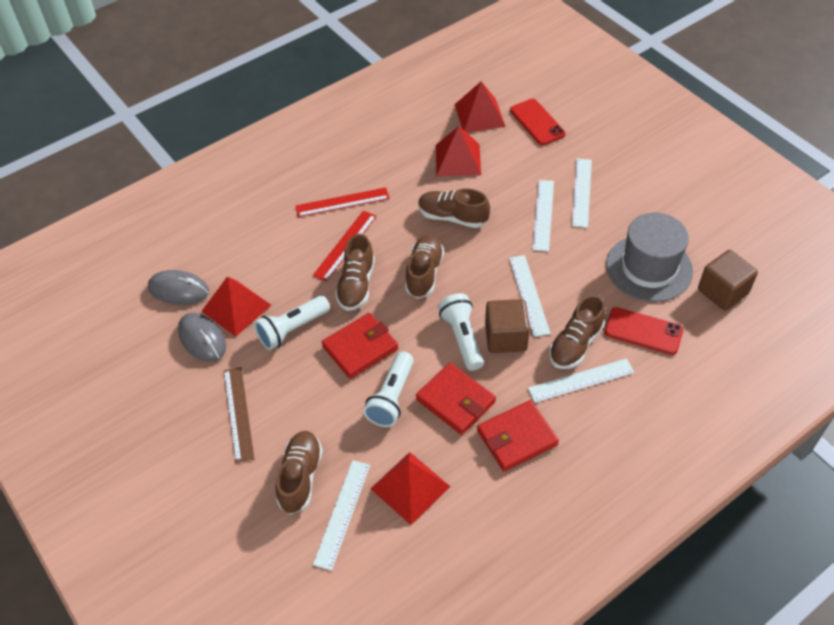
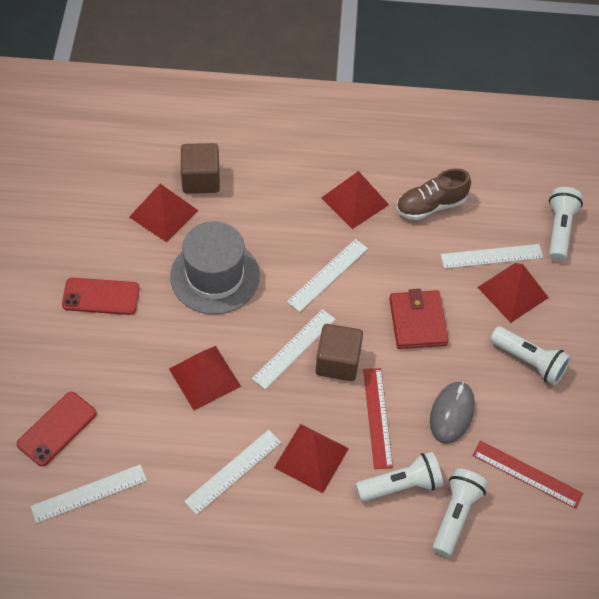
brown ruler: [224,367,255,463] = 1 -> none = 0
brown shoe: [275,431,323,514] [335,234,375,311] [405,235,444,299] [418,188,490,228] [549,294,606,369] = 5 -> [396,168,471,220] = 1
grey mouse: [148,270,209,305] [178,313,226,362] = 2 -> [430,382,475,444] = 1
red pyramid: [202,276,271,337] [371,452,451,525] [436,126,481,176] [455,81,506,133] = 4 -> [129,184,198,242] [169,346,241,410] [274,424,349,493] [321,171,389,229] [478,263,549,323] = 5
red wallet: [322,313,398,379] [416,363,496,435] [477,400,559,472] = 3 -> [389,289,448,349] = 1
white flashlight: [254,296,330,350] [363,351,414,427] [438,293,484,371] = 3 -> [356,452,443,502] [432,468,488,557] [490,326,571,385] [549,187,583,261] = 4

